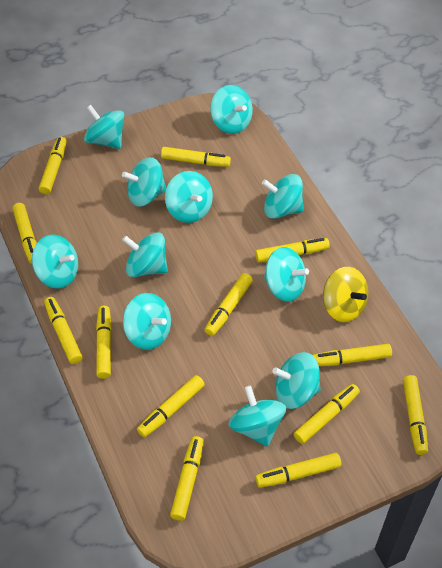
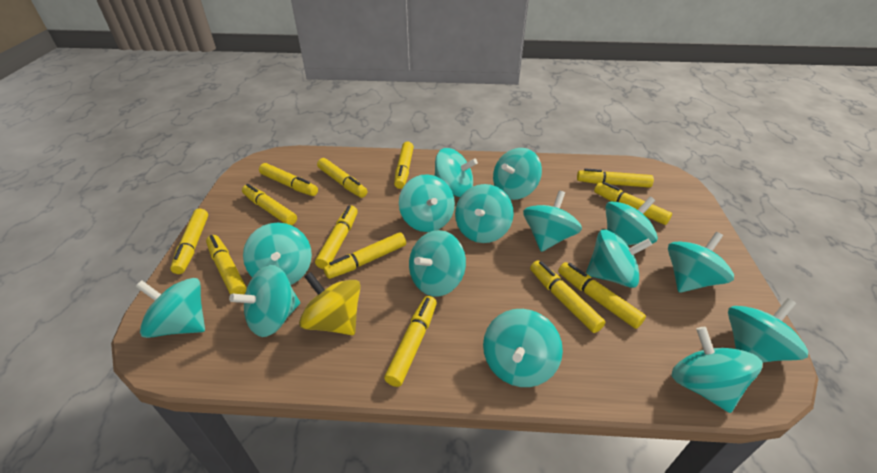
turquoise spinning top: [32,235,78,289] [84,105,124,149] [122,157,166,207] [122,232,168,277] [123,293,171,350] [165,171,213,223] [210,85,253,134] [228,386,286,447] [262,174,304,219] [264,247,309,302] [273,352,321,409] = 11 -> [135,278,205,338] [229,265,300,337] [243,223,312,285] [399,174,455,232] [409,230,466,296] [435,148,478,197] [455,184,514,243] [483,309,563,387] [493,148,542,200] [523,191,582,252] [586,229,652,288] [606,197,658,245] [668,232,734,292] [671,327,763,413] [728,298,808,363] = 15

